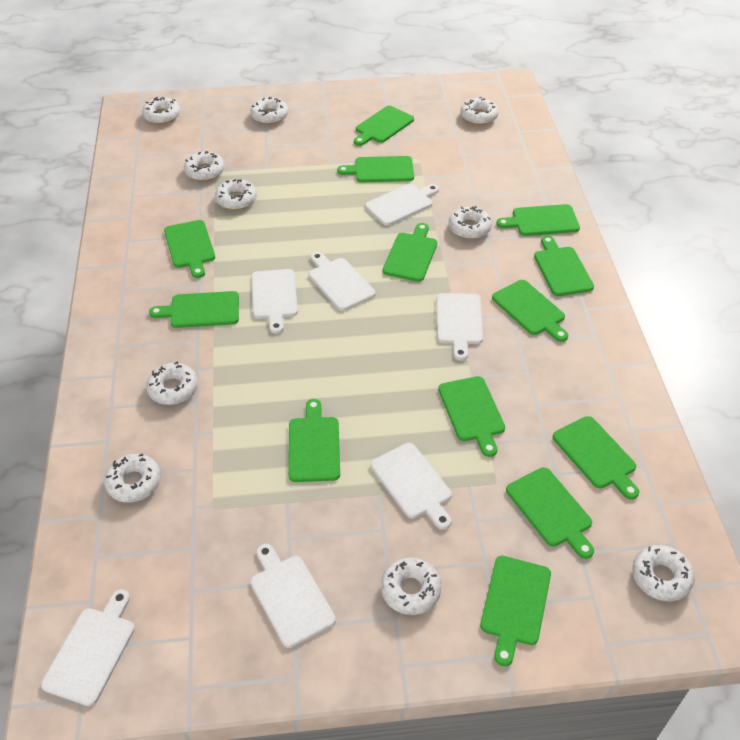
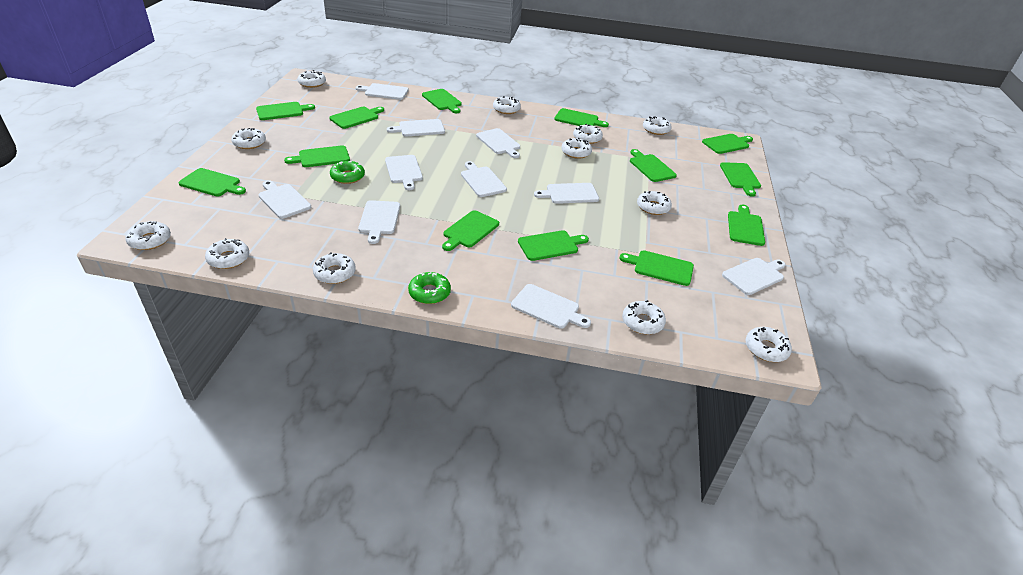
green donut: none = 0 -> [330,161,365,184] [408,272,451,304] = 2
white cutting board: [41,589,135,706] [250,544,336,648] [251,269,298,334] [309,252,375,311] [365,184,439,226] [371,443,452,530] [436,293,483,361] = 7 -> [259,180,311,219] [355,83,409,100] [358,200,400,244] [385,155,423,190] [387,119,445,137] [461,161,507,197] [476,128,520,158] [511,284,591,329] [534,183,599,204] [722,258,785,295] = 10
white donut: [104,454,161,503] [142,97,181,124] [146,362,198,405] [184,151,225,181] [215,179,257,210] [250,97,288,124] [381,558,441,615] [449,206,492,239] [461,97,498,125] [632,545,695,601] = 10 -> [125,221,171,250] [205,238,249,269] [231,128,266,149] [297,70,326,88] [313,252,356,284] [493,96,521,114] [561,138,592,159] [573,124,603,144] [622,300,666,334] [637,191,672,215] [643,116,672,135] [745,327,792,362] = 12

